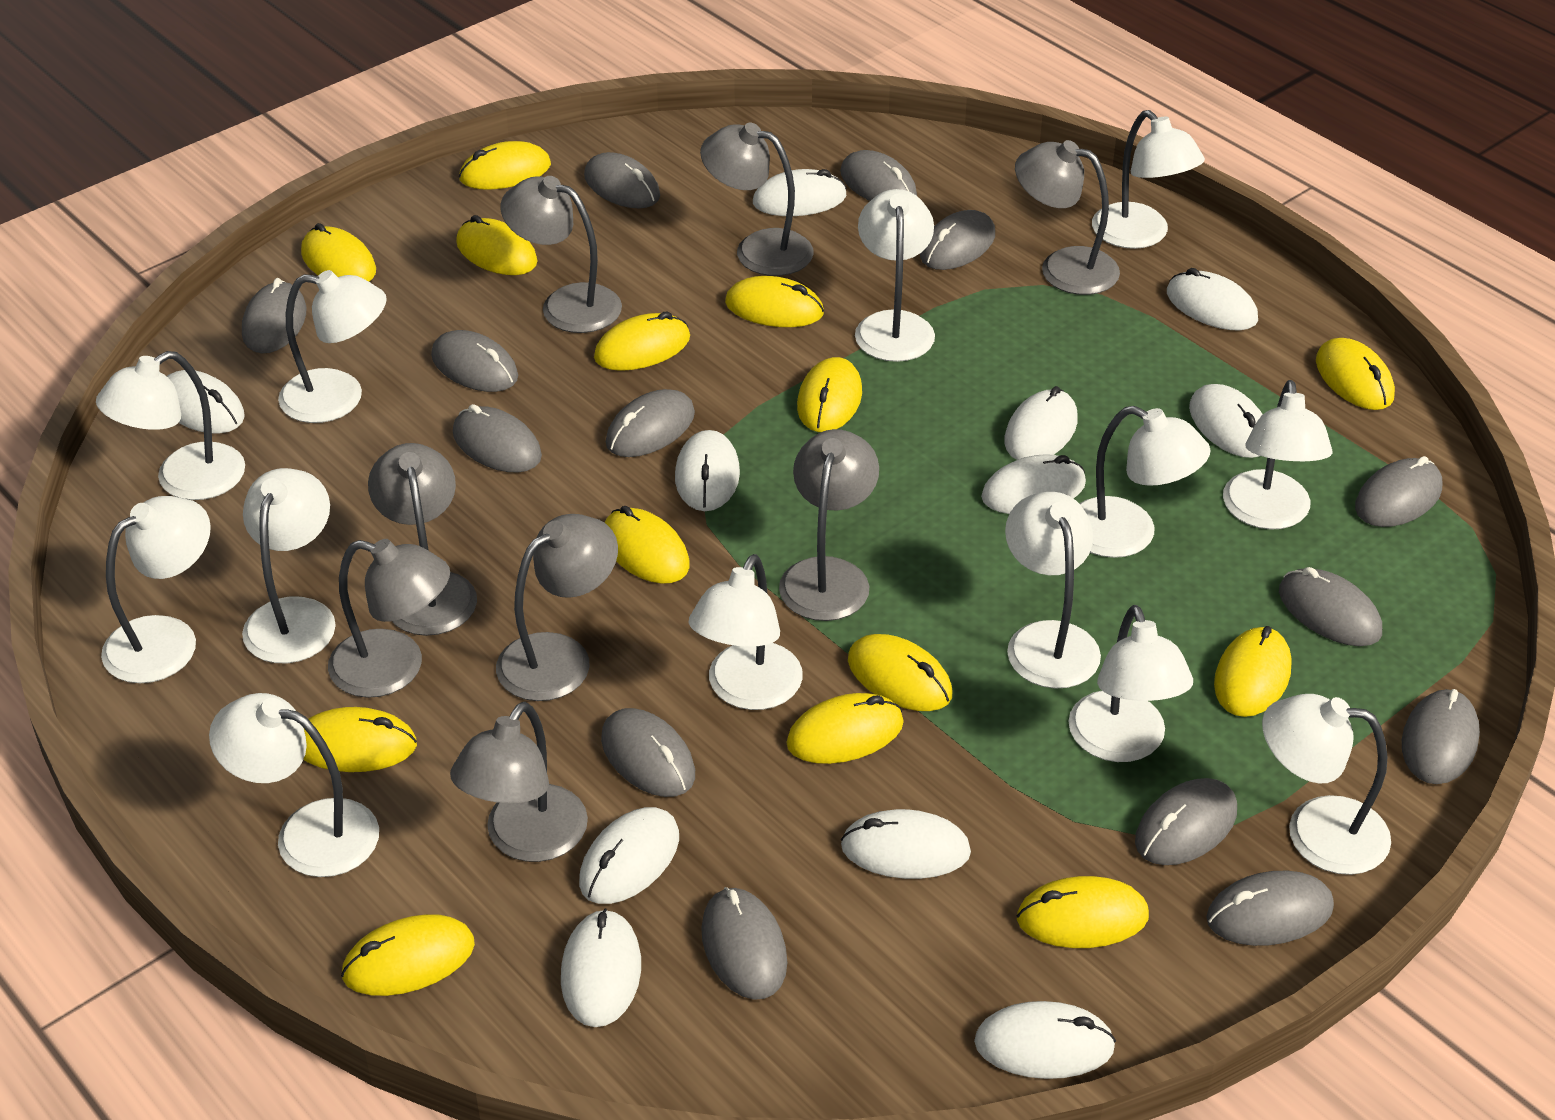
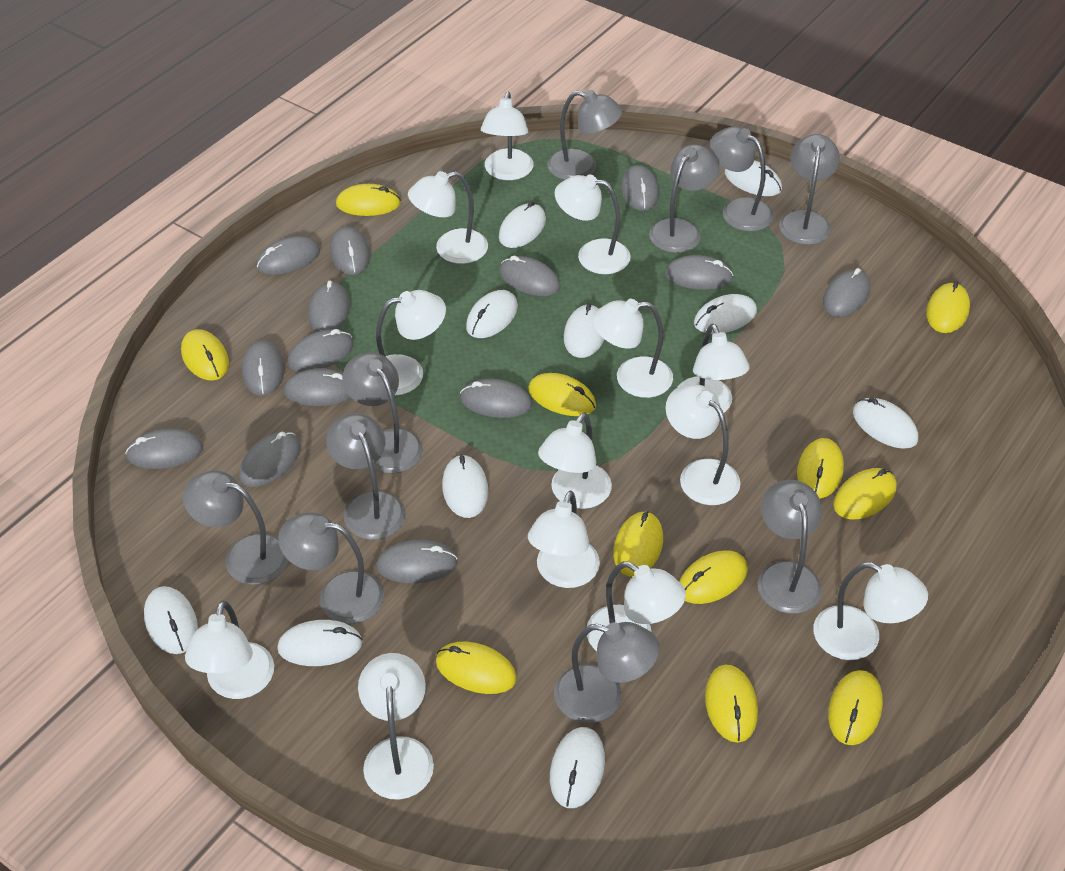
grey lamp: [328,539,450,698] [368,443,477,636] [450,702,588,862] [496,514,618,701] [501,176,622,333] [700,123,814,276] [779,429,879,621] [1015,140,1120,295] = 8 -> [183,470,289,585] [278,512,384,624] [326,413,405,540] [342,353,423,473] [547,90,622,180] [554,622,660,723] [649,144,719,253] [710,127,774,232] [757,480,822,614] [779,134,840,245] = 10
white mouse: [167,370,245,433] [561,908,641,1027] [579,807,679,904] [675,430,740,511] [753,169,847,216] [841,809,971,879] [974,1001,1116,1079] [981,454,1086,514] [1004,386,1078,460] [1167,268,1258,331] [1189,384,1263,458] = 11 -> [144,586,198,654] [277,620,363,666] [442,454,488,518] [466,290,518,338] [499,201,546,248] [550,727,605,808] [564,303,604,358] [694,294,757,334] [725,160,782,196] [853,397,918,449] = 10
yellow mouse: [301,223,376,282] [303,707,417,772] [341,914,475,996] [456,215,538,275] [459,141,551,190] [594,312,690,371] [604,506,690,584] [725,276,824,327] [786,693,904,764] [797,357,862,432] [848,634,953,711] [1017,876,1149,948] [1214,626,1292,717] [1316,338,1395,410] = 14 -> [181,329,229,381] [336,184,401,216] [436,642,517,694] [528,373,596,416] [613,511,663,577] [679,550,748,604] [705,664,758,743] [797,438,844,499] [828,670,883,745] [833,468,897,519] [926,281,970,333] = 11

